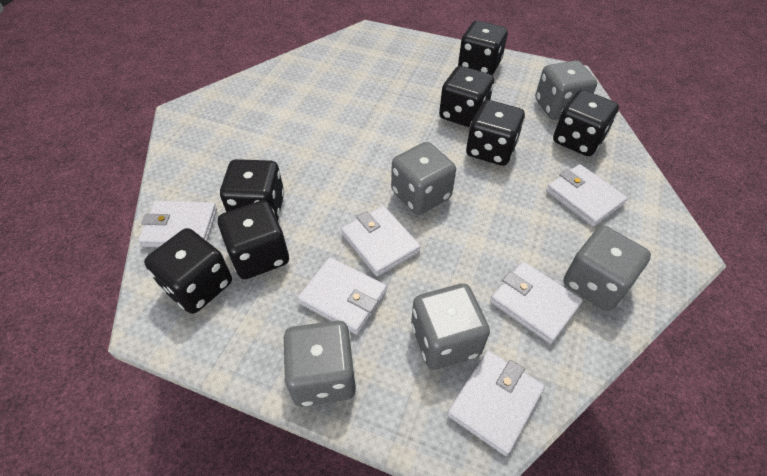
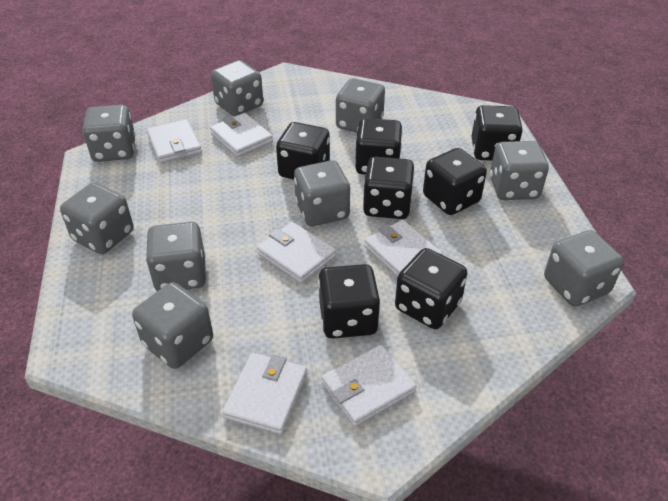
grey dice: [283,321,356,406] [391,142,456,215] [411,284,490,370] [535,60,597,120] [564,226,651,311] = 5 -> [60,183,134,254] [83,105,136,162] [132,282,213,369] [146,222,206,291] [211,60,263,116] [294,160,350,226] [336,78,385,133] [490,141,549,200] [544,230,624,307] = 9

